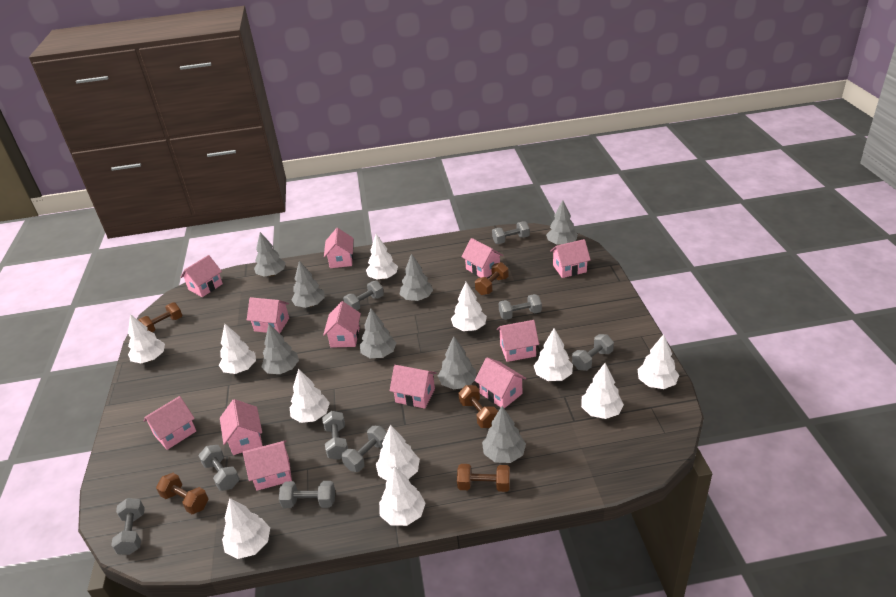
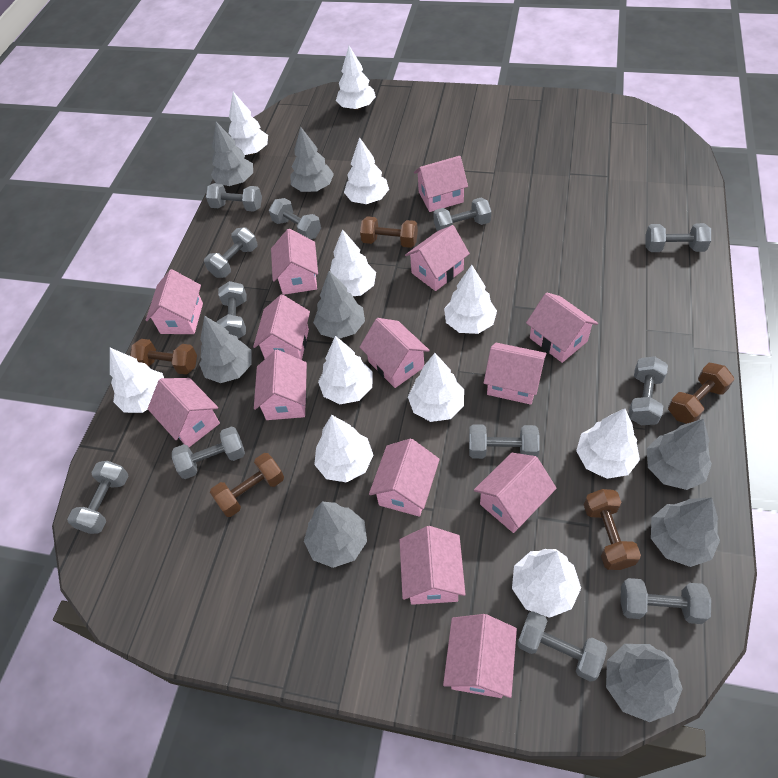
grey dumbbell: [111,498,145,555] [198,445,240,491] [279,481,335,508] [322,411,348,460] [341,426,387,472] [343,281,384,310] [492,221,530,244] [499,294,542,320] [572,334,614,371] = 9 -> [67,461,128,534] [172,426,245,479] [204,227,257,278] [206,183,262,212] [217,281,247,339] [269,198,321,239] [433,198,491,231] [469,424,540,459] [517,611,607,682] [621,578,711,624] [628,356,668,425] [645,223,711,252] = 12
pink house: [143,396,196,450] [180,255,223,297] [220,399,263,455] [243,440,292,491] [247,297,289,333] [323,301,361,348] [324,228,354,268] [390,365,437,409] [461,238,503,278] [475,357,527,408] [497,320,539,362] [550,239,590,278] = 12 -> [146,269,203,334] [148,378,220,447] [253,295,310,360] [254,350,307,420] [271,229,318,295] [360,318,430,388] [369,439,440,517] [400,526,466,605] [405,225,470,291] [414,156,468,212] [443,614,517,698] [474,453,557,533] [484,343,547,405] [526,292,598,363] = 14

